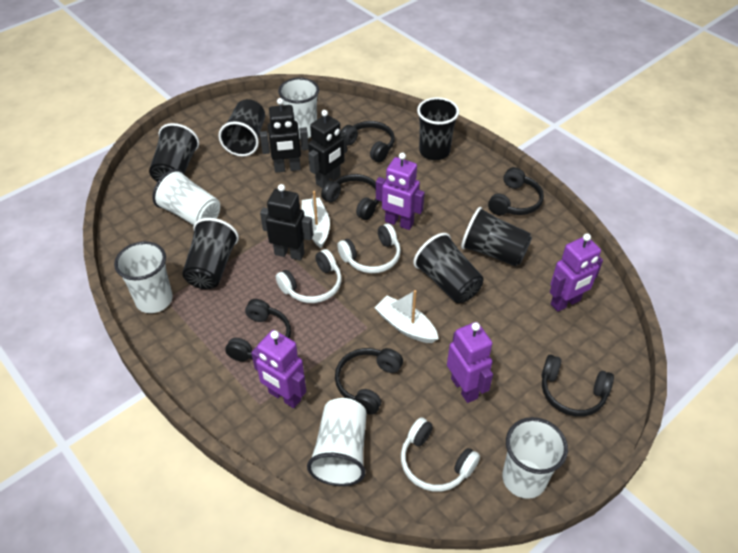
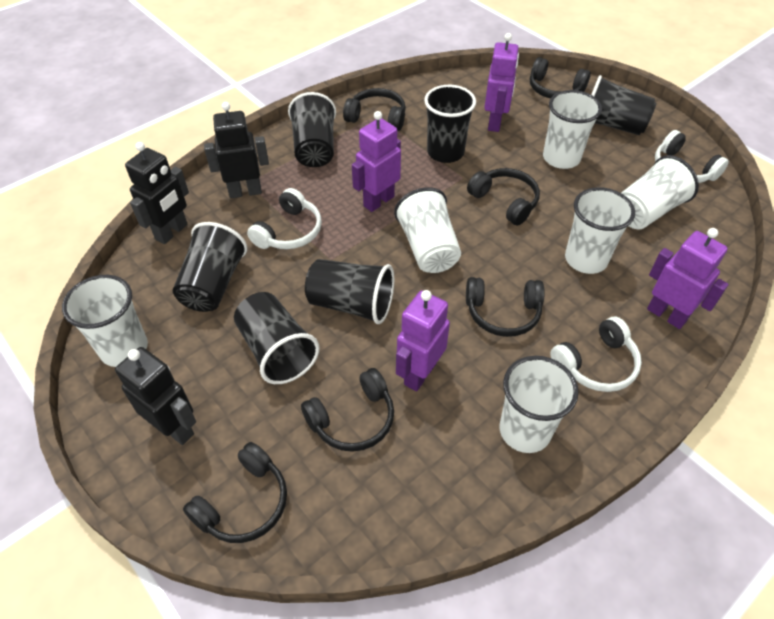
white boat: [301,191,330,248] [374,290,439,343] = 2 -> none = 0
white cup: [114,241,173,313] [153,169,220,225] [278,78,319,138] [307,398,367,486] [503,417,568,499] = 5 -> [62,275,148,367] [394,187,461,273] [500,356,579,453] [543,90,602,169] [565,187,635,274] [621,155,699,229] = 6

